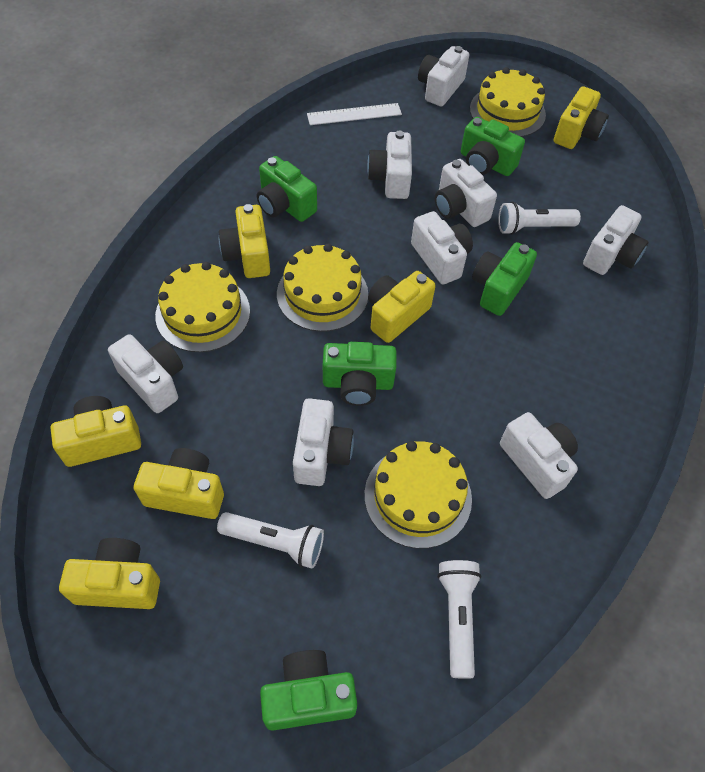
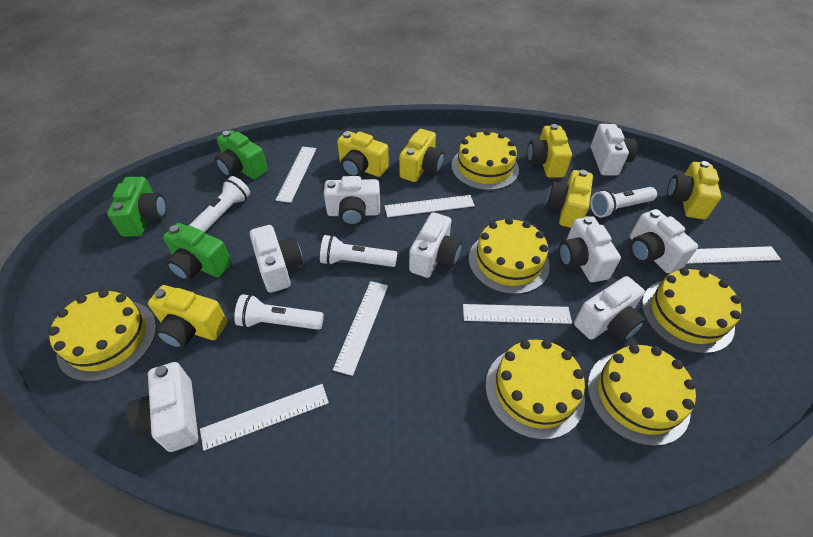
green camera: [257,156,317,222] [260,650,357,731] [323,342,396,406] [461,117,525,176] [472,242,537,316] = 5 -> [107,177,167,237] [163,223,232,281] [215,130,268,180] = 3
white flashlight: [217,512,324,569] [437,560,481,679] [498,202,581,235] = 3 -> [189,176,250,233] [234,294,324,330] [320,235,397,267] [591,187,657,218] = 4
white ruler: [307,103,402,125] = 1 -> [200,384,329,451] [276,147,316,203] [333,281,388,376] [385,195,475,217] [463,304,572,324] [687,246,781,264] = 6
yellow cake: [155,262,250,352] [277,244,368,332] [364,441,472,549] [470,67,546,137] = 4 -> [48,289,156,382] [451,130,519,190] [469,218,550,294] [486,340,585,440] [587,344,696,446] [642,268,741,354] = 6

